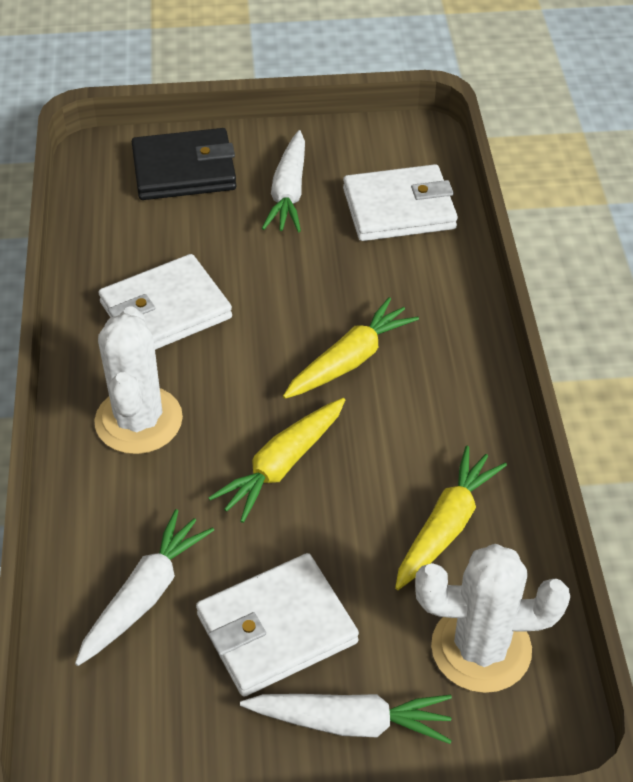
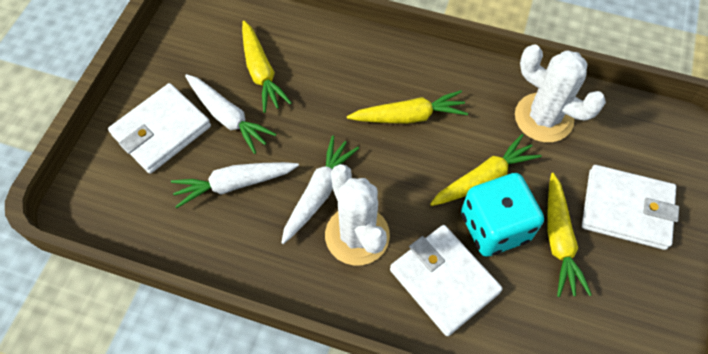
black wallet: [132,128,237,200] = 1 -> none = 0
turquoise dice: none = 0 -> [461,173,544,257] = 1
yellow carrot: [208,398,345,523] [283,297,419,399] [395,445,507,590] = 3 -> [242,21,292,113] [347,90,468,124] [430,134,542,206] [547,173,592,297] = 4

